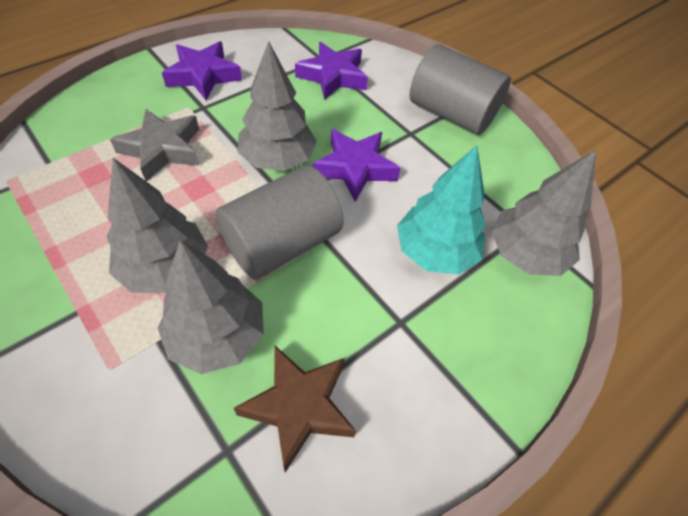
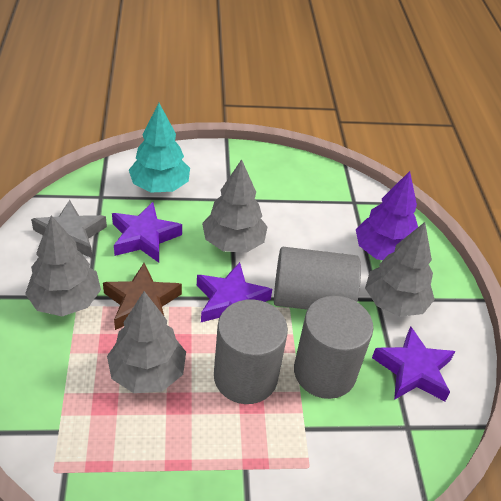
grey cylinder: [215,166,344,280] [410,45,511,135] = 2 -> [214,299,288,404] [274,247,361,310] [294,296,373,399] = 3
purple tree: none = 0 -> [356,171,418,260] = 1

